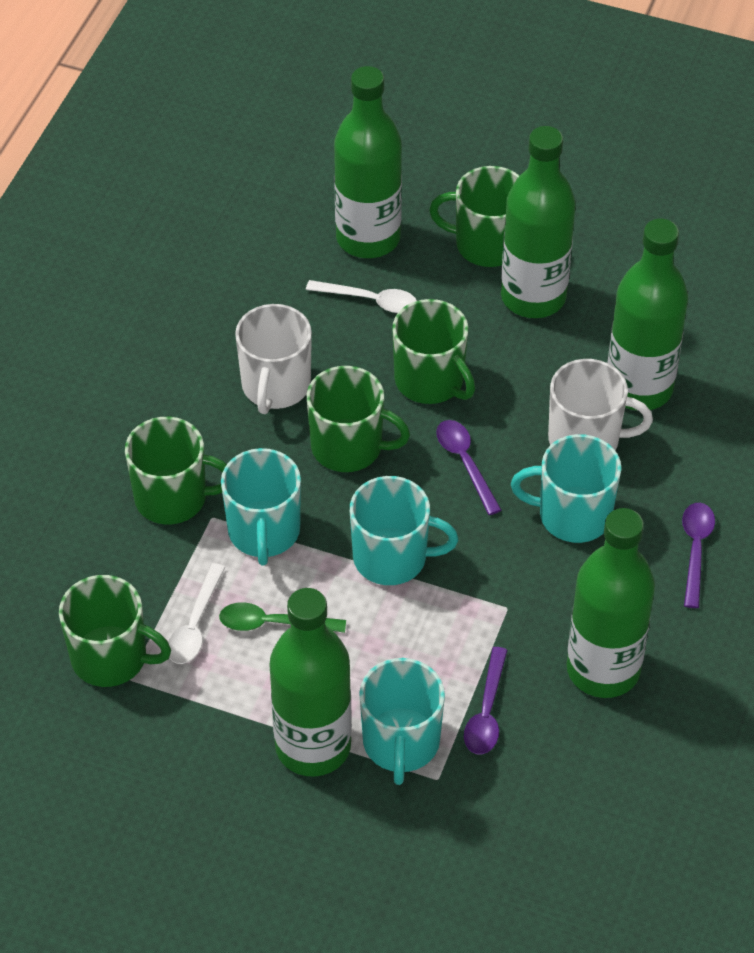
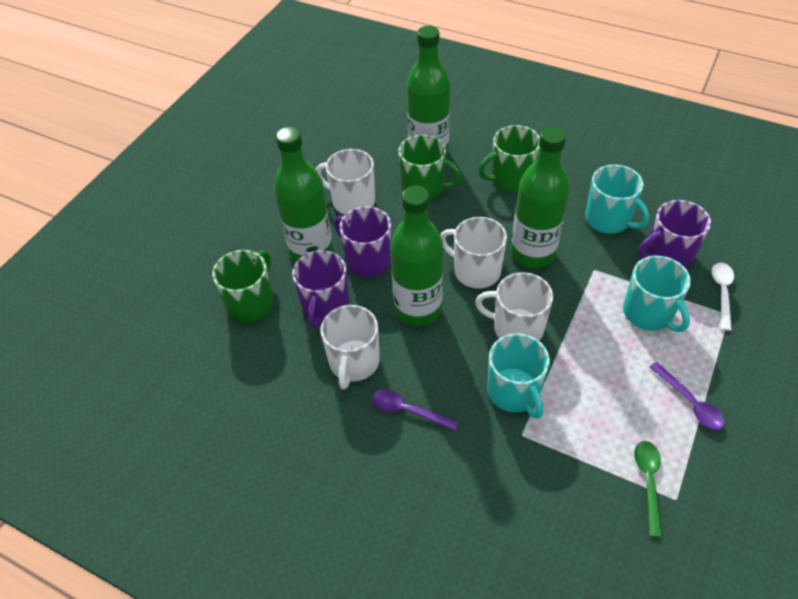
green bottle: [269,588,352,777] [334,66,402,258] [501,126,576,318] [567,508,655,698] [607,219,688,411] = 5 -> [274,127,333,262] [390,186,443,326] [407,26,450,155] [511,126,570,268] = 4
green mug: [59,575,171,687] [125,417,227,524] [307,366,410,472] [392,299,475,404] [429,166,519,267] = 5 -> [212,250,274,323] [398,134,461,200] [478,125,540,191] = 3
purple mug: none = 0 -> [292,250,350,329] [334,206,392,277] [638,200,711,269] = 3
purple spoon: [436,420,501,515] [464,647,507,754] [682,503,715,608] = 3 -> [372,390,459,431] [649,362,725,430] = 2
turquoise mug: [221,448,301,565] [350,476,459,585] [359,658,445,785] [511,434,621,543] = 4 -> [487,333,550,419] [585,164,649,234] [623,256,691,332] = 3
white mug: [235,304,312,414] [548,359,653,450] = 2 -> [316,149,375,215] [320,305,380,389] [440,217,507,289] [475,272,553,341] = 4
white spoon: [168,563,225,664] [306,280,417,313] = 2 -> [712,263,734,331] = 1

